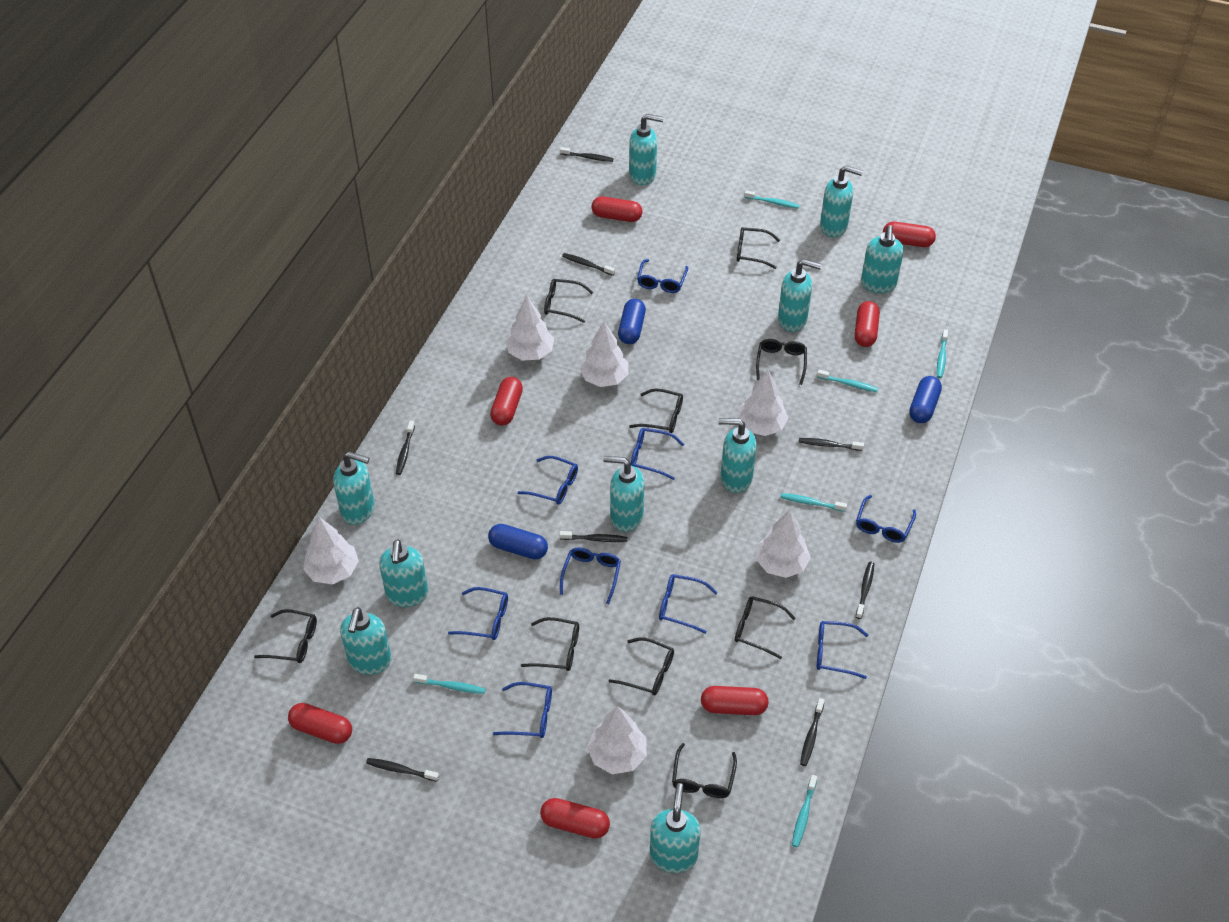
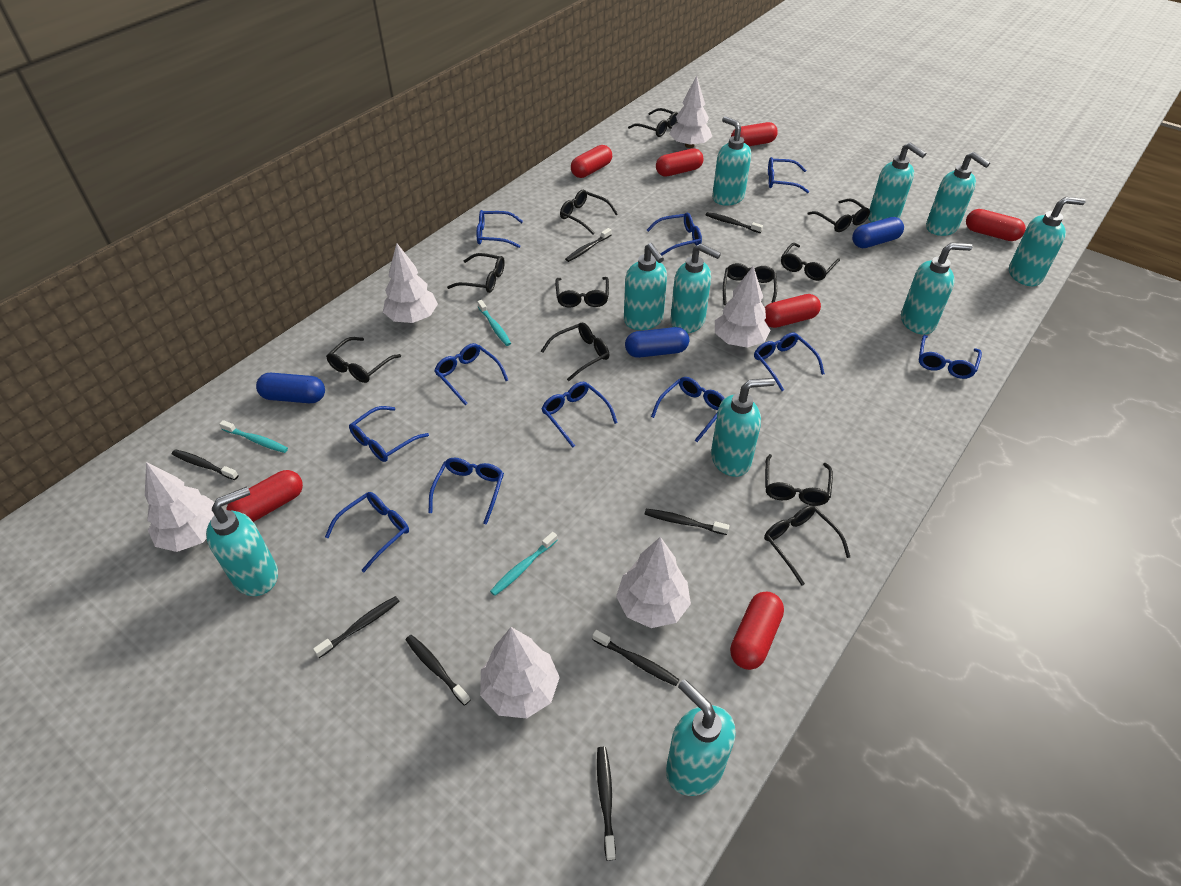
black glasses: [254,609,317,663] [521,617,579,671] [544,279,593,323] [608,637,674,695] [629,388,683,433] [672,743,737,798] [735,596,796,659] [737,227,780,269] [756,339,807,385] = 9 -> [326,337,401,383] [447,253,505,293] [541,322,609,381] [555,277,609,308] [560,190,618,235] [628,108,678,137] [723,263,777,305] [764,505,850,586] [765,454,833,506] [781,243,840,281] [807,199,870,232] = 11
blue glasses: [448,587,508,640] [493,682,552,738] [517,456,578,505] [560,548,621,604] [631,428,685,480] [637,259,688,293] [659,574,718,634] [817,621,868,679] [856,495,916,543] = 9 -> [325,492,409,572] [349,406,429,462] [429,458,504,525] [434,343,508,405] [477,210,523,248] [542,382,618,448] [647,213,702,255] [651,377,725,442] [754,333,825,391] [768,157,809,193] [919,335,982,379] = 11
turquoise toothbrush: [413,674,486,694] [744,190,800,209] [780,493,847,512] [792,775,817,847] [817,370,879,392] [937,329,948,378] = 6 -> [219,420,288,453] [477,300,511,346] [490,532,557,596] = 3

